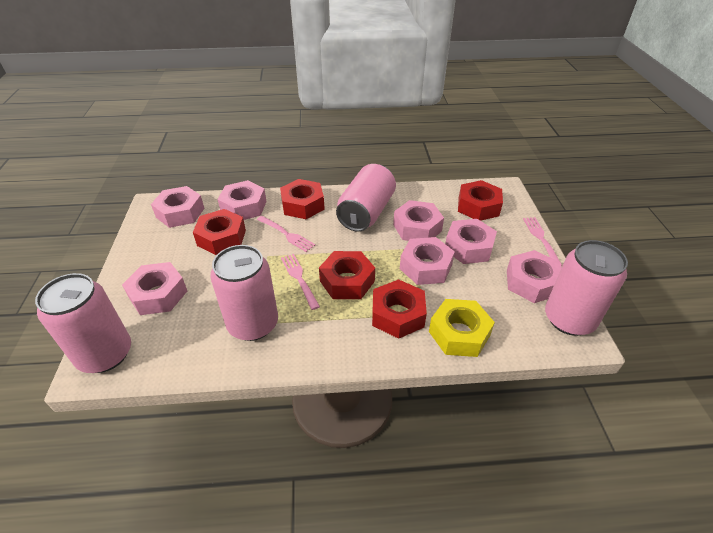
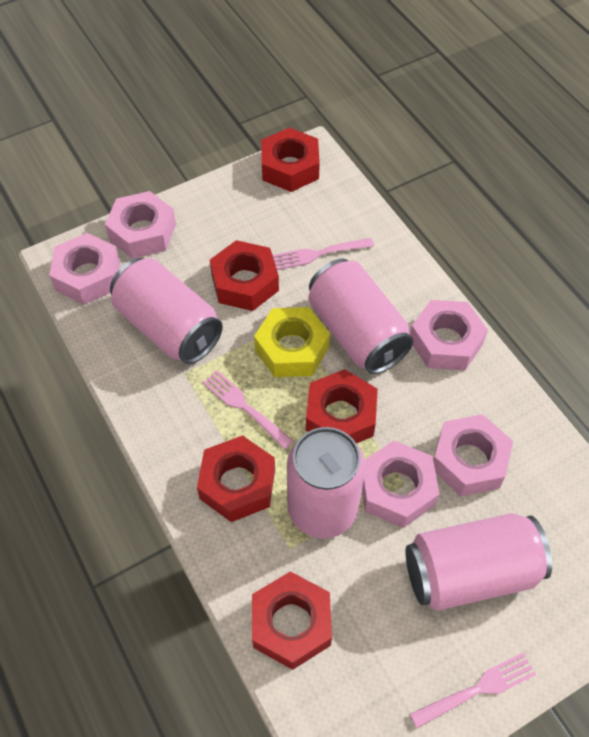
pink nut: [122,262,187,315] [151,186,205,228] [218,180,267,220] [393,200,444,241] [400,237,455,285] [445,219,497,264] [507,250,562,303] = 7 -> [49,233,120,305] [105,191,176,259] [362,441,440,528] [410,300,488,370] [433,414,513,496] = 5

